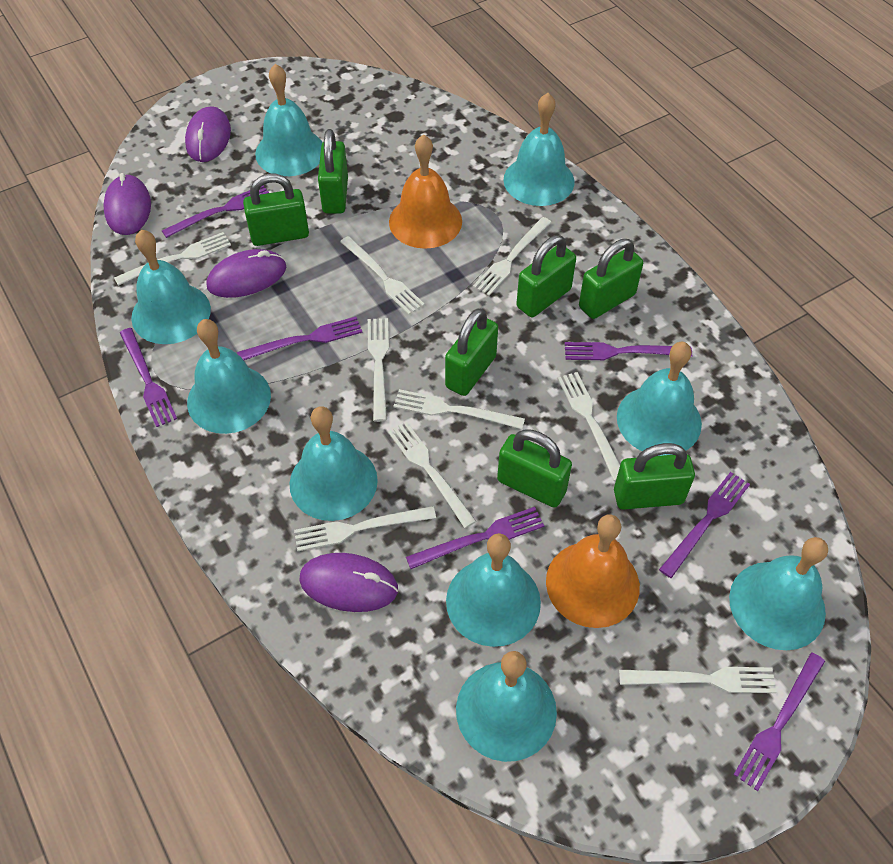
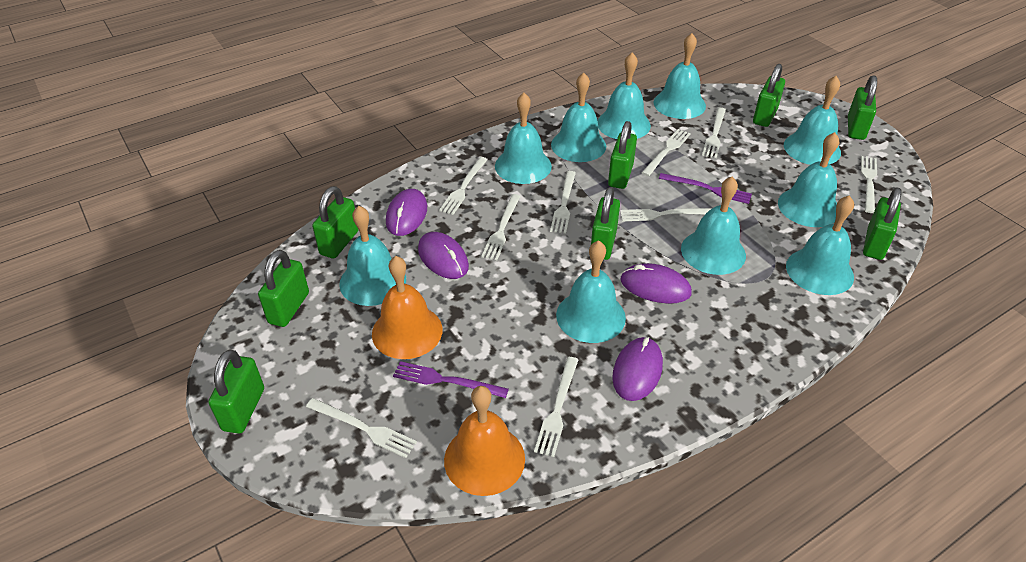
green padlock: [243,174,309,246] [318,129,348,214] [445,309,498,396] [497,429,572,508] [516,235,576,317] [579,239,643,319] [614,443,695,510] = 7 -> [209,350,264,434] [258,250,309,327] [312,186,359,259] [591,187,620,260] [608,121,637,189] [753,64,785,127] [848,75,877,140] [863,187,902,260] = 8
purple fork: [120,328,177,427] [162,185,269,238] [237,317,363,360] [406,507,544,569] [565,342,692,360] [659,472,750,578] [733,652,825,791] = 7 -> [393,361,509,398] [659,173,752,204] = 2
turquoise bell: [131,230,211,344] [187,319,271,434] [255,64,323,176] [289,407,378,521] [446,533,541,647] [456,651,557,762] [503,93,575,206] [617,342,702,456] [729,537,828,650] = 9 -> [339,206,406,306] [495,93,552,184] [551,73,606,162] [556,240,626,343] [598,52,651,139] [654,33,706,119] [681,177,746,275] [778,132,839,227] [784,76,841,165] [786,195,854,295] = 10

